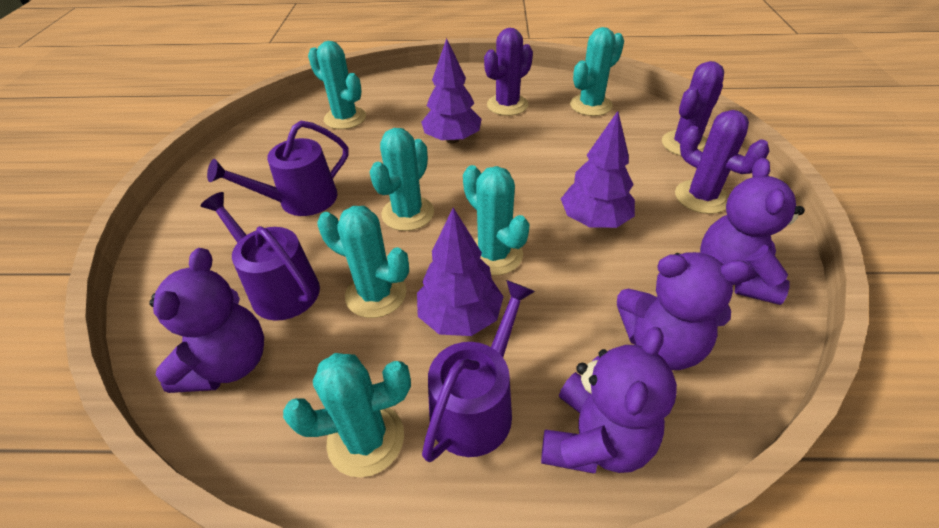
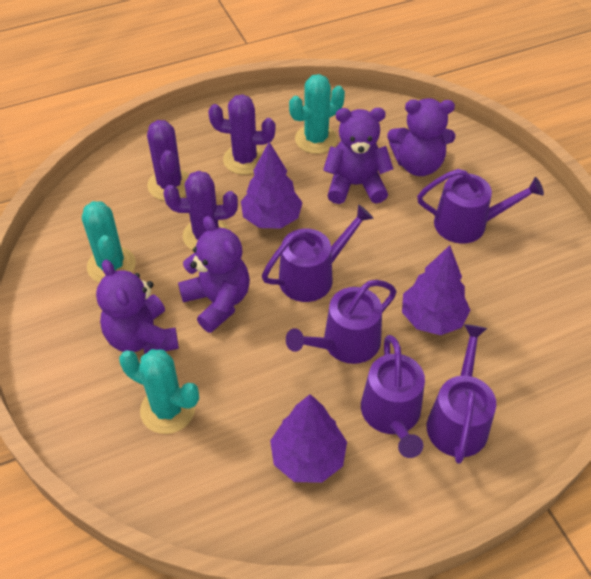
purple watering can: [201,192,320,321] [207,121,349,216] [422,280,535,462] = 3 -> [262,205,373,302] [286,280,396,364] [361,335,425,458] [417,169,544,244] [427,324,496,464] = 5
turquoise cactus: [283,353,411,477] [308,41,366,129] [317,206,409,318] [370,128,434,231] [463,165,530,275] [570,27,624,116] = 6 -> [82,201,136,283] [119,349,199,434] [289,74,345,154] = 3

